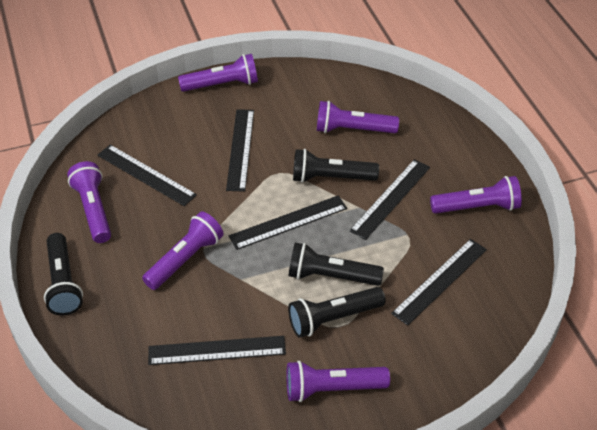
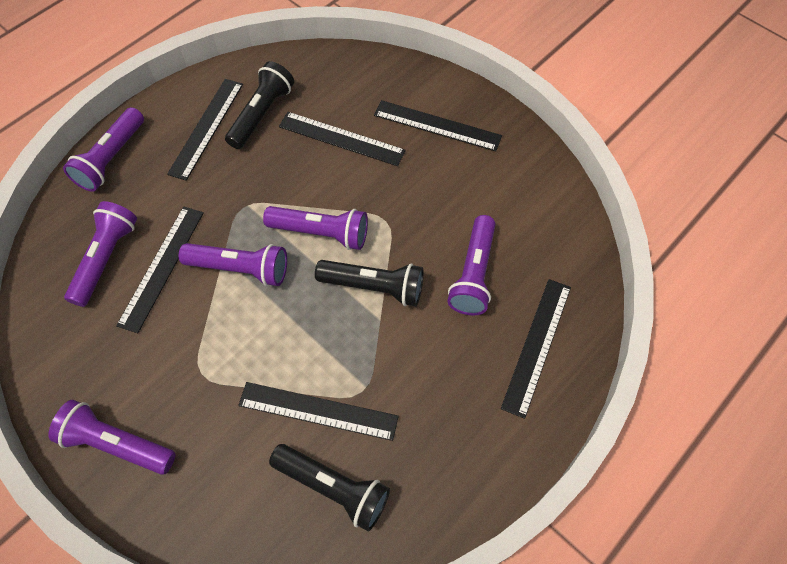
black flashlight: [44,233,83,316] [288,287,386,338] [289,243,384,286] [293,149,379,183] = 4 -> [225,61,294,149] [269,444,390,532] [315,260,423,306] = 3

